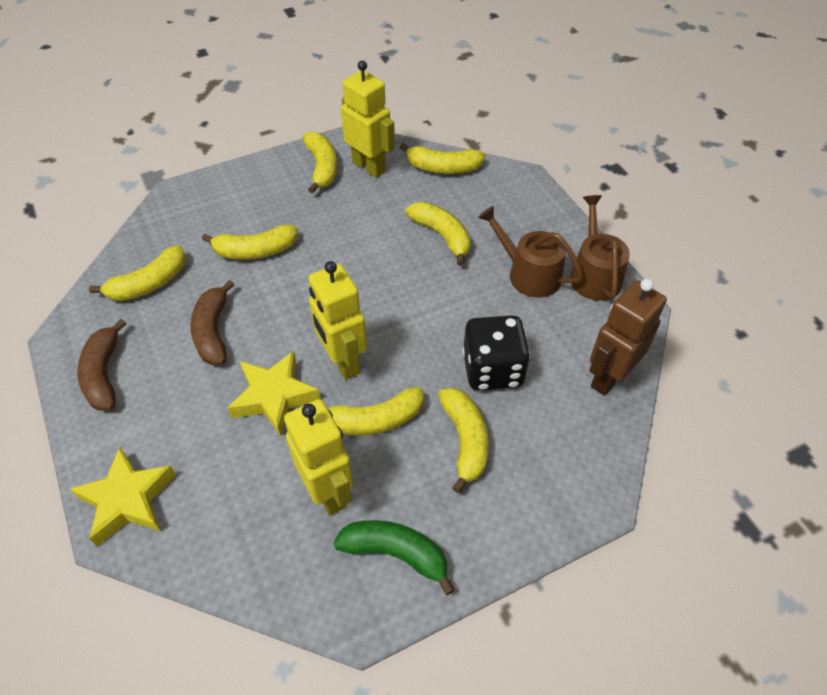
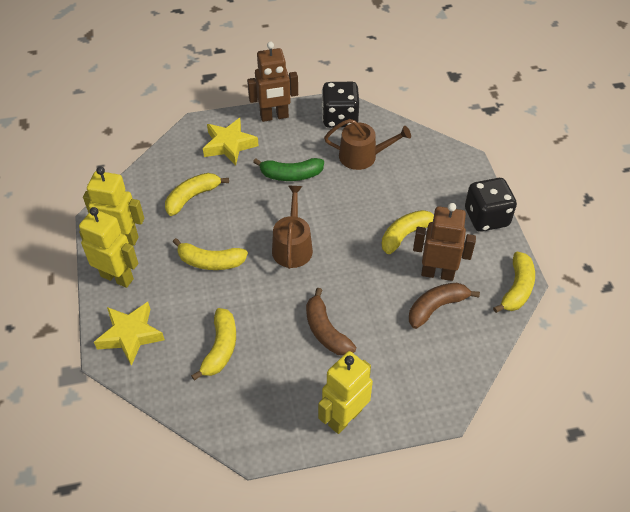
black dice: [462,315,530,391] = 1 -> [322,82,359,128] [465,178,517,232] = 2
brown robot: [589,279,667,396] = 1 -> [247,42,298,122] [413,203,476,281] = 2
yellow banana: [89,245,186,301] [202,224,298,260] [302,132,337,194] [328,387,424,436] [400,143,485,174] [405,202,471,266] [438,388,489,493] = 7 -> [165,173,229,216] [173,238,248,270] [191,308,236,381] [382,210,434,254] [493,251,535,313] = 5

